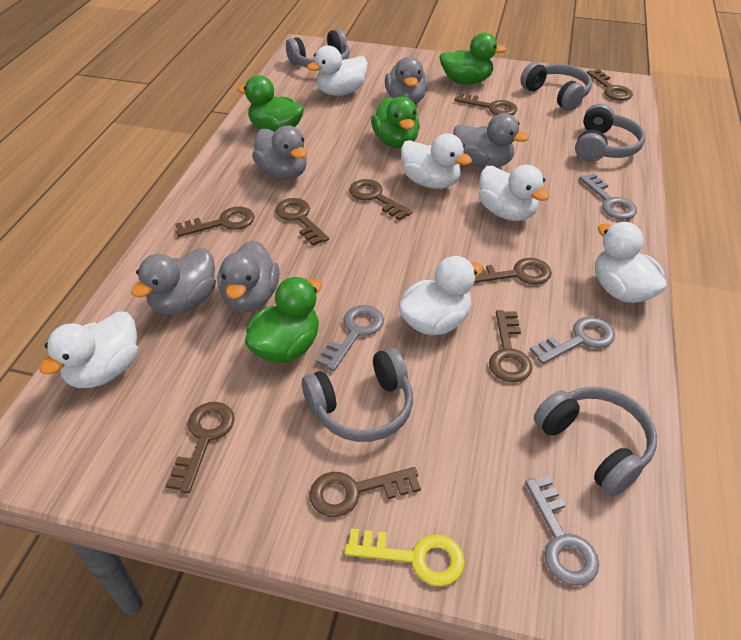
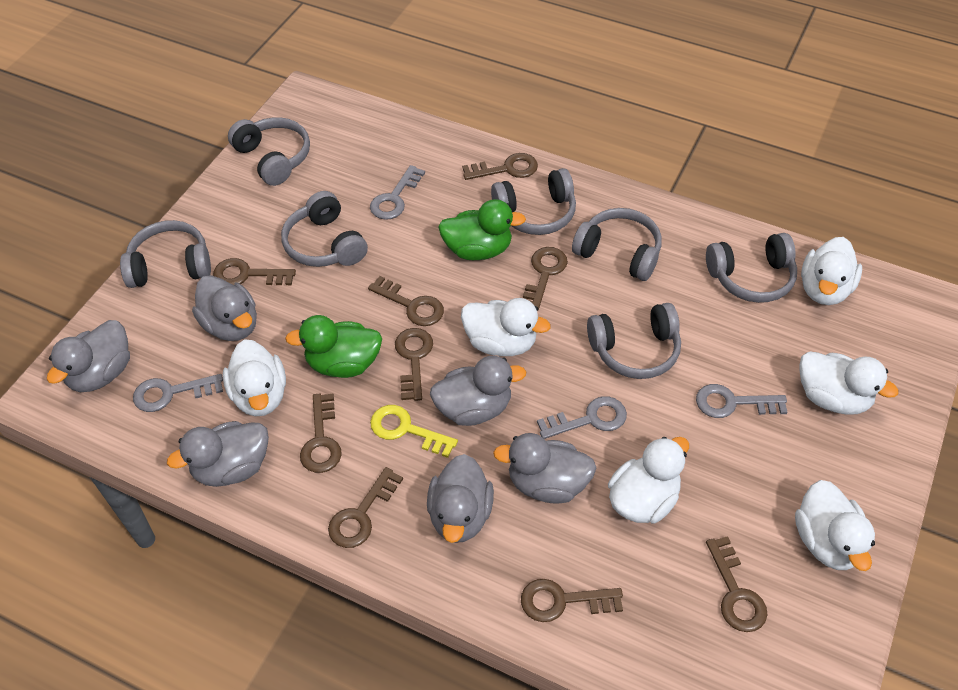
green duck: [237,75,304,132] [245,277,322,363] [371,97,420,148] [439,32,506,85] = 4 -> [285,315,382,378] [438,199,526,260] = 2
grey duck: [131,248,216,315] [217,240,280,312] [252,125,307,180] [385,57,428,104] [453,113,529,168] = 5 -> [47,320,130,392] [167,421,269,487] [192,275,257,341] [427,454,494,543] [430,356,526,426] [493,433,596,503] = 6
grey headphones: [286,29,350,68] [302,347,413,442] [520,62,592,111] [534,386,657,496] [575,103,645,162] = 5 -> [120,220,211,288] [228,117,310,186] [281,191,368,267] [491,168,576,235] [572,208,662,281] [587,303,681,379] [706,233,797,303] = 7

